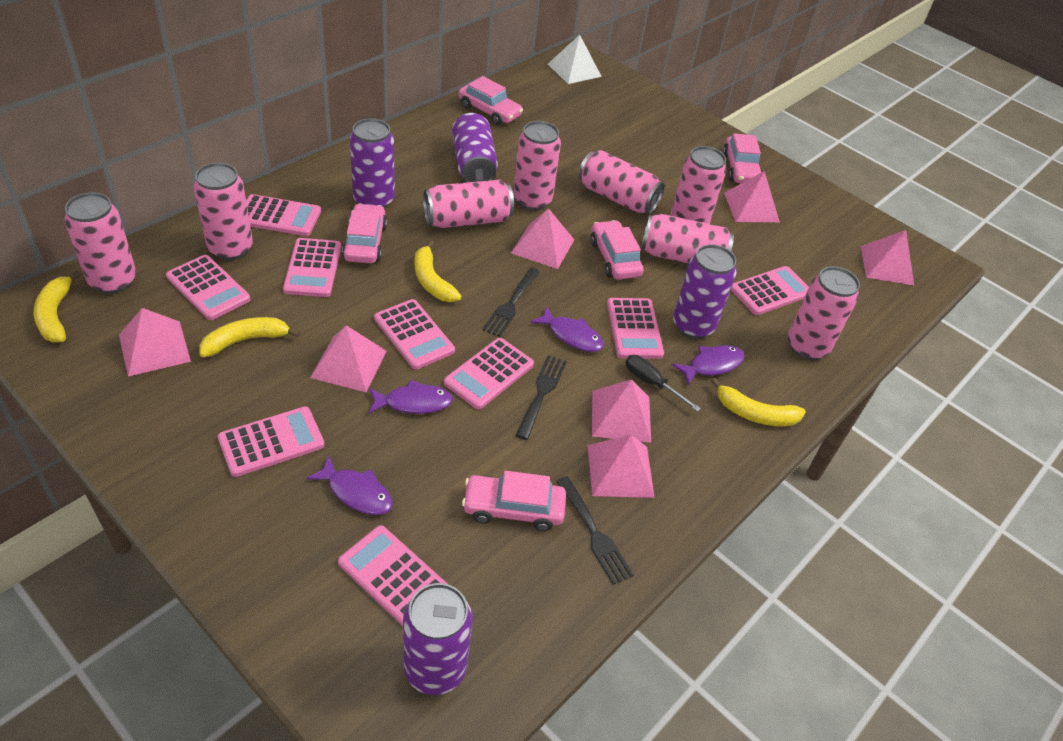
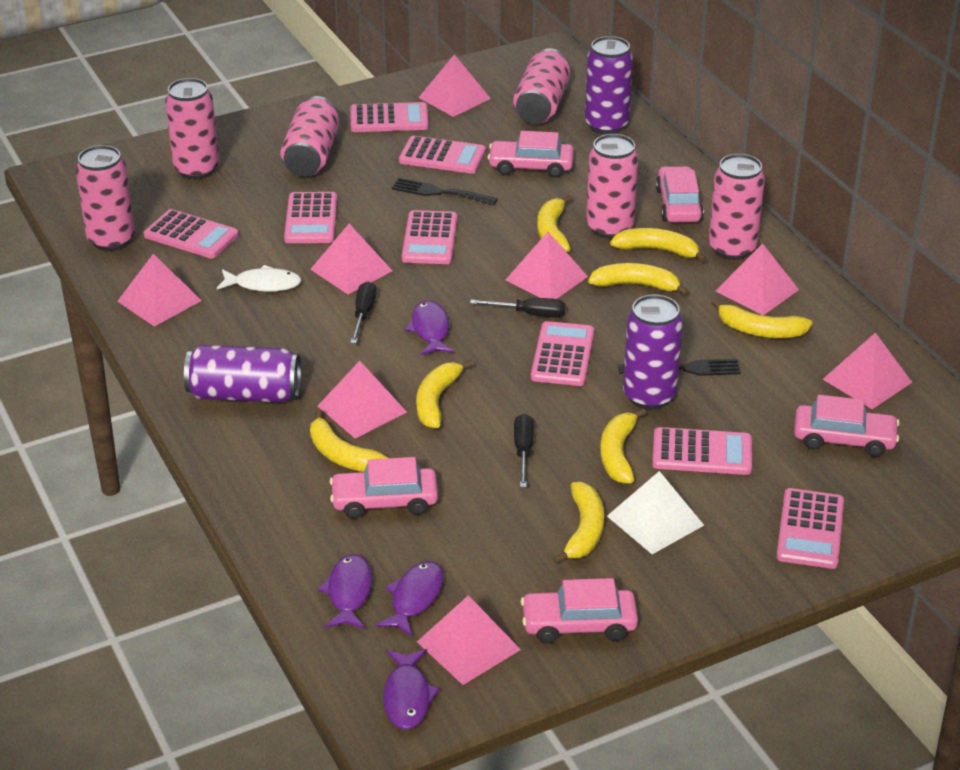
black fork: [482,268,540,337] [516,355,567,440] [557,476,634,585] = 3 -> [392,178,497,205] [618,359,741,376] = 2
black screwdriver: [625,355,701,412] = 1 -> [350,282,376,344] [470,298,565,317] [514,414,534,488] = 3
pink calculator: [166,255,250,320] [218,406,325,477] [246,194,321,236] [283,238,341,297] [338,525,447,626] [374,299,455,370] [444,338,534,410] [607,298,664,359] [731,266,809,315] = 9 -> [144,209,239,258] [284,192,337,243] [350,102,429,132] [399,136,486,174] [402,210,457,264] [531,321,594,386] [652,427,752,475] [776,488,844,569] = 8
pink can: [64,192,136,294] [194,163,253,260] [423,180,514,228] [513,121,561,211] [578,150,665,214] [641,214,734,263] [670,146,727,224] [788,266,860,360] = 8 -> [76,145,135,251] [165,78,219,179] [280,96,339,176] [513,48,571,124] [586,134,638,239] [709,154,765,260] = 6
pink pyramid: [119,308,191,377] [310,325,387,392] [511,208,574,269] [588,435,655,498] [592,379,651,443] [724,171,780,222] [861,230,915,286] = 7 -> [117,254,202,327] [310,224,393,294] [318,361,407,439] [417,595,521,685] [418,54,491,117] [506,232,588,299] [716,243,799,316] [823,333,913,409] = 8
purple can: [350,118,395,209] [403,583,472,695] [452,113,498,182] [673,244,737,339] = 4 -> [184,345,301,402] [585,36,633,135] [623,294,683,410] = 3
white fish: none = 0 -> [217,265,301,292] = 1
yellow banana: [34,270,81,342] [199,317,300,358] [415,240,461,302] [711,378,806,426] = 4 -> [310,410,388,472] [416,360,473,428] [537,195,572,252] [553,482,604,564] [588,263,689,296] [600,408,646,484] [610,228,707,262] [711,299,812,338] = 8

